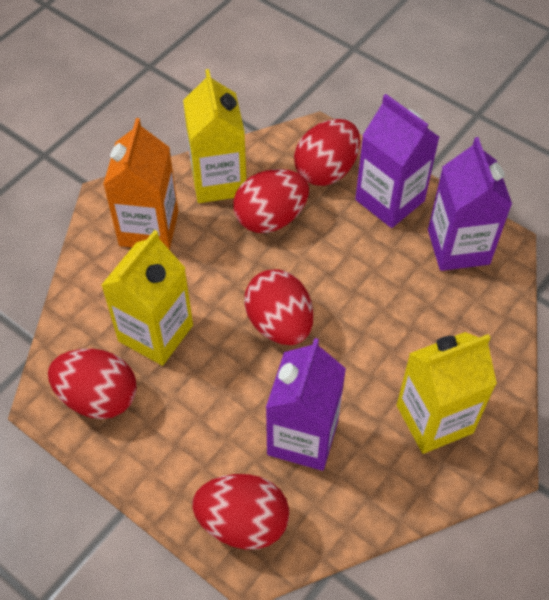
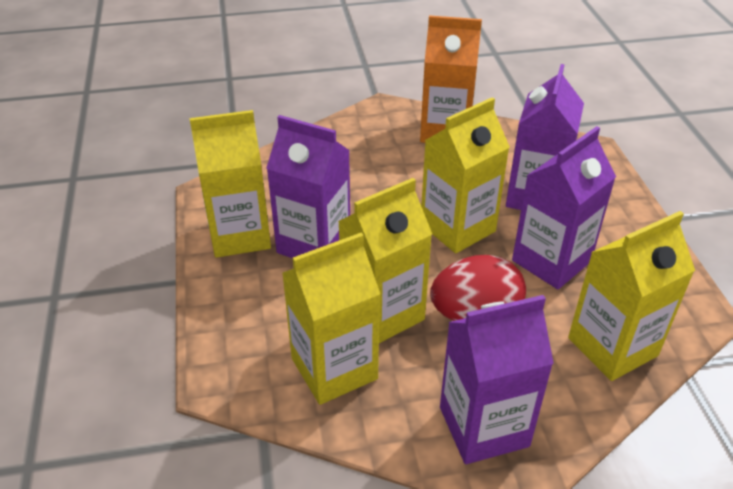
purple carton: [266,338,346,471] [355,94,439,228] [428,137,512,271] = 3 -> [266,115,350,258] [440,295,554,464] [506,64,584,210] [512,126,616,289] = 4
red egg: [48,349,137,419] [192,474,289,550] [233,169,309,233] [244,269,313,345] [294,119,360,186] = 5 -> [430,255,526,321] = 1
yellow carton: [101,230,193,366] [183,69,246,203] [397,332,497,454] = 3 -> [190,110,271,258] [282,232,380,405] [338,178,432,343] [421,97,510,253] [568,211,695,381] = 5

